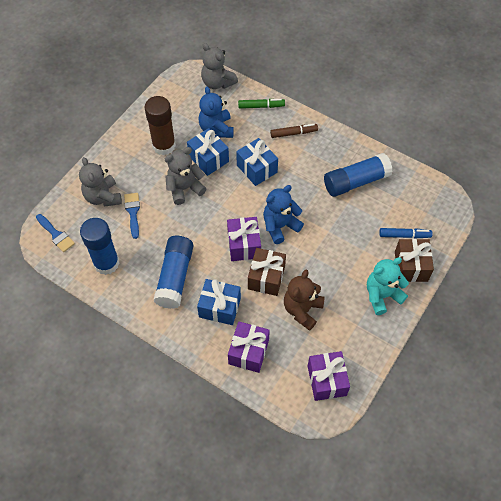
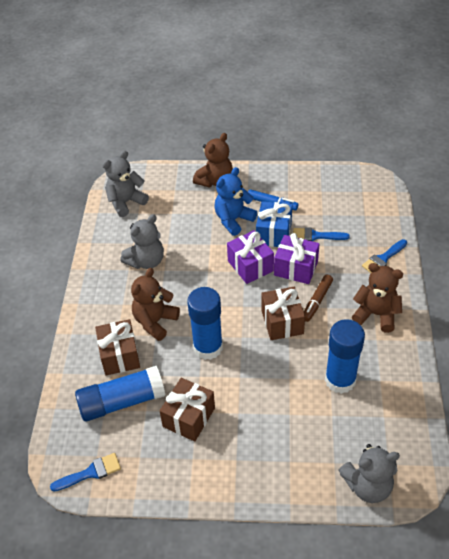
blue brush: [36,214,75,252] [124,193,140,239] = 2 -> [50,453,121,492] [293,227,350,241] [362,239,407,273] = 3
blue gift: [187,128,229,176] [197,279,241,325] [236,138,278,186] = 3 -> [256,201,292,247] = 1
blue teddy bear: [199,86,234,138] [263,185,304,244] = 2 -> [215,167,257,236] = 1
brown gift: [248,248,286,296] [395,239,434,282] = 2 -> [95,319,140,376] [160,378,215,442] [261,287,305,340] = 3
brown glue stick: [144,96,176,155] = 1 -> none = 0
brown teddy bear: [284,270,325,331] = 1 -> [131,268,180,341] [193,133,233,188] [352,263,403,333] = 3
green marker: [238,99,285,109] = 1 -> none = 0
purple gift: [227,217,261,261] [228,322,270,373] [308,351,350,401] = 3 -> [227,230,274,284] [274,233,320,284] = 2
turquoise teddy bear: [367,257,409,315] = 1 -> none = 0

